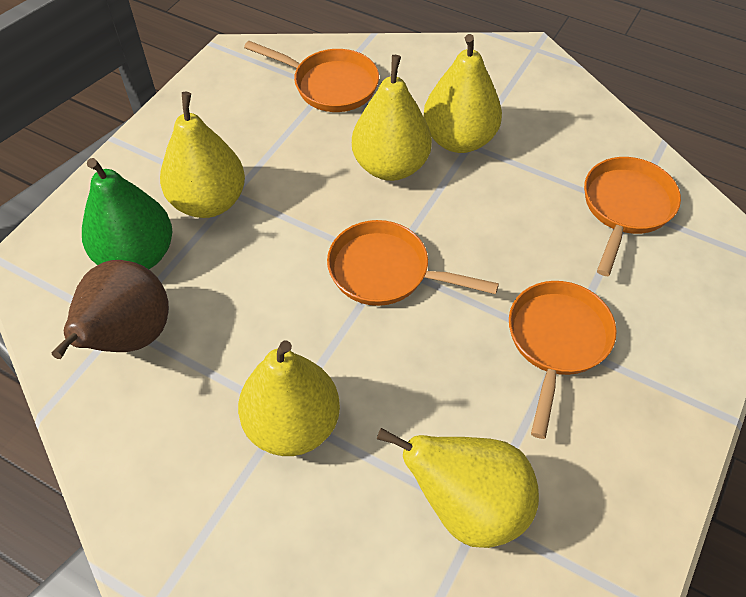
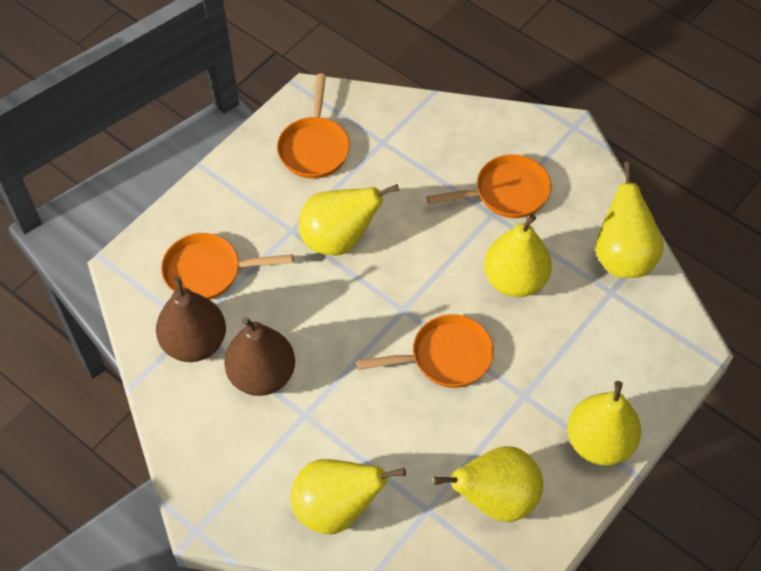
brown pear: [51,260,169,359] = 1 -> [156,276,226,362] [224,317,295,396] = 2
green pear: [82,158,172,269] = 1 -> none = 0
yellow pear: [160,92,245,218] [238,341,340,456] [352,55,432,181] [377,428,539,548] [423,34,502,153] = 5 -> [290,459,406,535] [299,184,399,256] [433,446,543,522] [484,214,552,297] [567,381,641,466] [595,162,664,278] = 6

